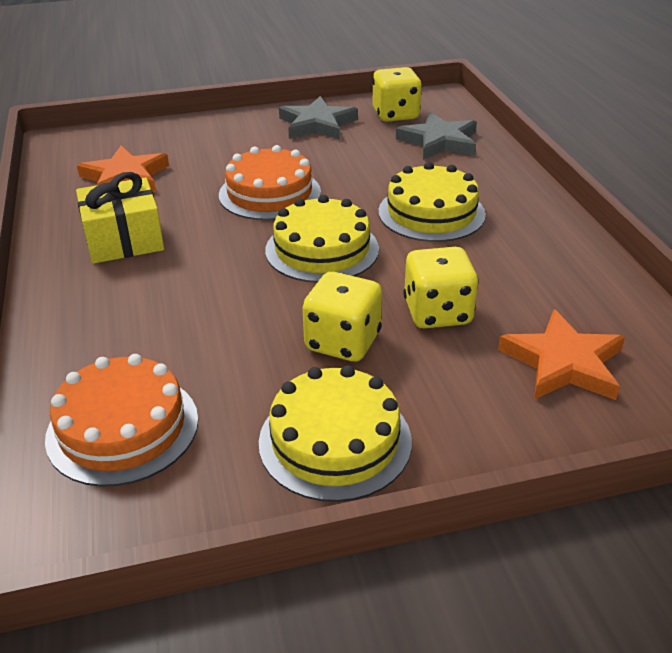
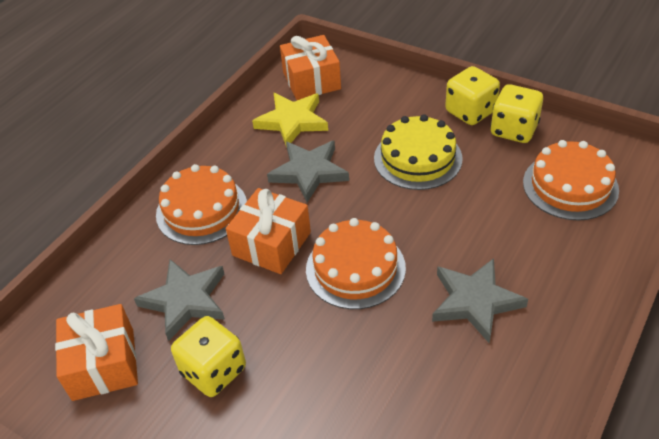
grey star: [279,96,358,140] [396,112,477,160] = 2 -> [134,259,225,341] [267,141,349,203] [432,258,528,343] = 3
orange cake: [45,354,198,487] [219,145,321,220] = 2 -> [156,164,247,245] [306,218,406,309] [523,140,619,220] = 3
orange gift: none = 0 -> [55,304,138,401] [226,188,311,274] [280,35,341,100] = 3
orange star: [77,146,169,192] [498,309,625,400] = 2 -> none = 0
yellow cake: [259,365,412,502] [265,195,379,283] [379,162,486,242] = 3 -> [374,114,463,190] = 1
yellow gift: [76,172,164,264] = 1 -> none = 0
yellow star: none = 0 -> [252,93,328,148] = 1

